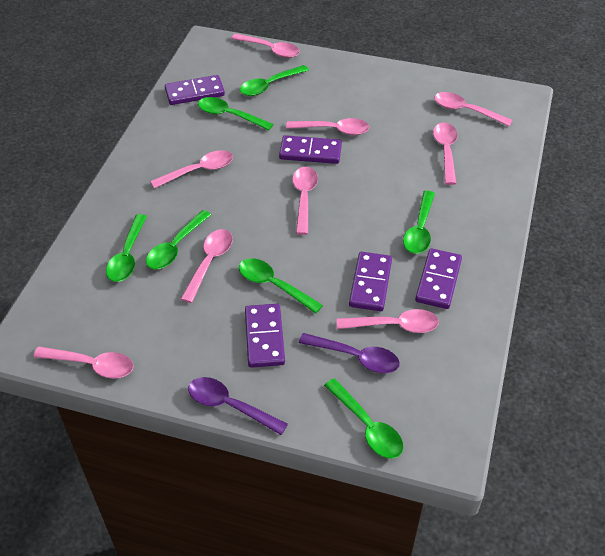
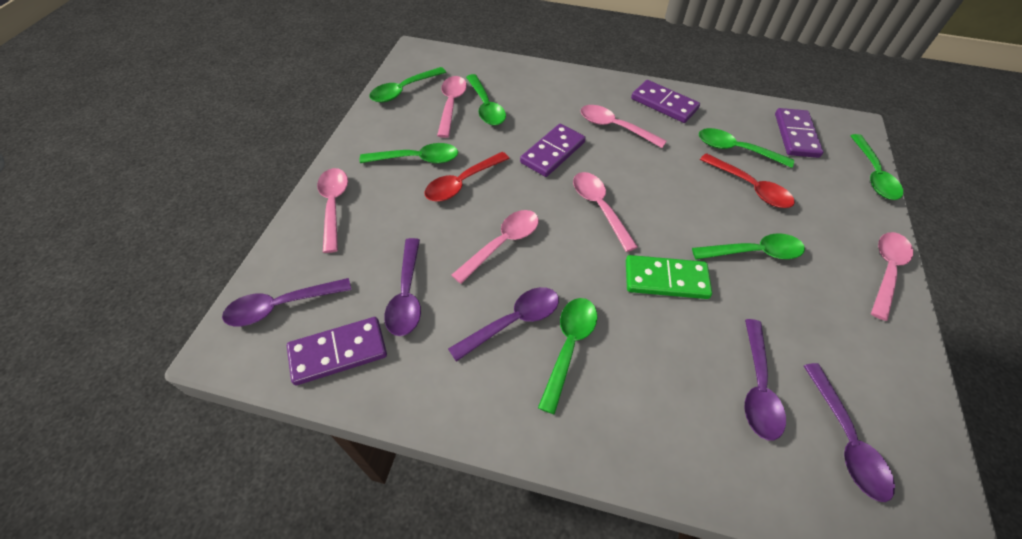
green domino: none = 0 -> [626,255,712,299] = 1
pink spoon: [33,346,134,379] [150,150,233,189] [181,229,233,303] [231,33,300,58] [286,118,370,135] [292,167,318,235] [337,309,439,333] [433,123,458,185] [434,92,512,126] = 9 -> [317,168,348,253] [437,76,467,138] [451,210,539,284] [573,172,638,252] [580,105,666,148] [871,232,913,321] = 6
purple domino: [165,75,225,105] [245,304,285,368] [279,135,342,164] [349,252,392,311] [415,248,462,309] = 5 -> [287,317,387,385] [520,124,586,177] [631,80,700,123] [775,108,823,158] = 4
purple spoon: [188,377,288,435] [299,333,400,373] = 2 -> [222,278,352,326] [384,238,421,336] [448,287,559,362] [744,319,786,440] [804,363,895,502] = 5
red spoon: none = 0 -> [425,152,510,202] [700,153,795,208] = 2

